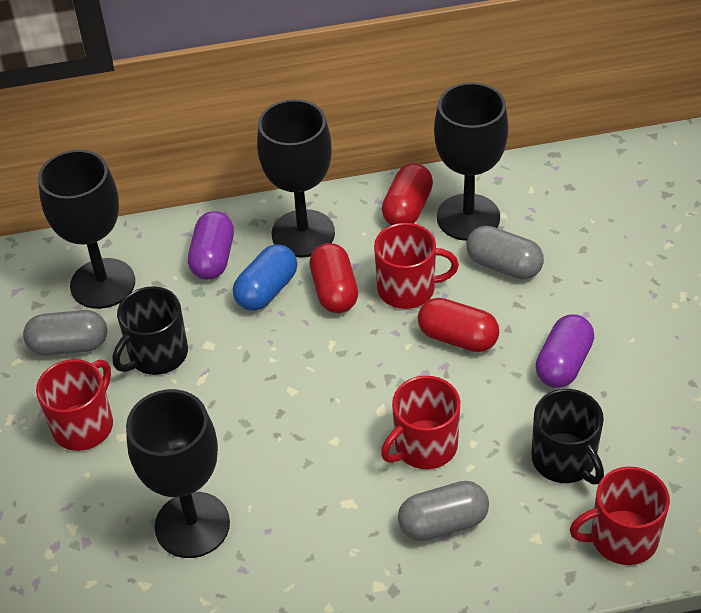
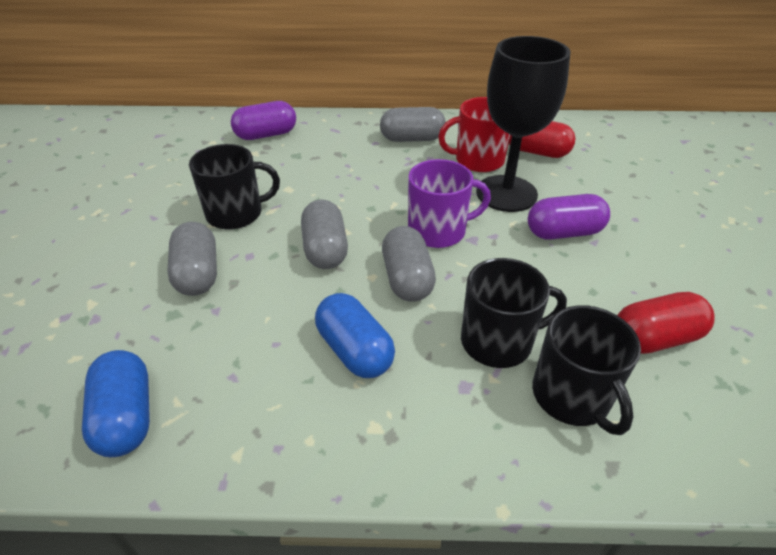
black goblet: [38,150,135,309] [126,389,230,558] [257,99,335,257] [434,82,508,241] = 4 -> [476,36,571,212] = 1
black mug: [113,286,188,375] [531,389,604,484] = 2 -> [189,144,280,230] [461,258,567,368] [532,305,641,435] = 3
blue capsule: [233,244,297,311] = 1 -> [82,350,150,457] [315,293,395,378] = 2
grey capsule: [23,310,107,356] [398,481,489,541] [466,226,544,279] = 3 -> [167,222,217,296] [301,200,348,269] [380,107,446,142] [382,226,436,302] = 4
purple mug: none = 0 -> [408,159,491,248] = 1
red capsule: [310,243,358,313] [382,163,433,225] [418,298,499,352] = 3 -> [509,121,576,158] [617,292,715,354] = 2
red mug: [36,359,113,451] [374,223,459,309] [381,376,460,469] [569,467,670,565] = 4 -> [438,97,510,172] = 1

